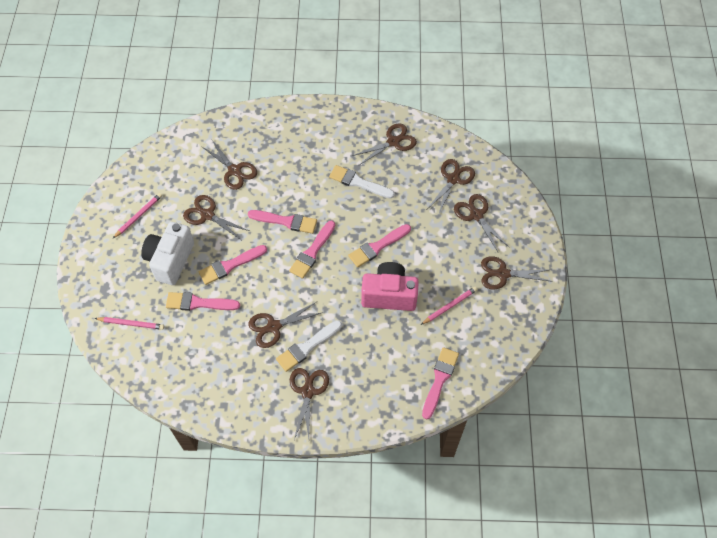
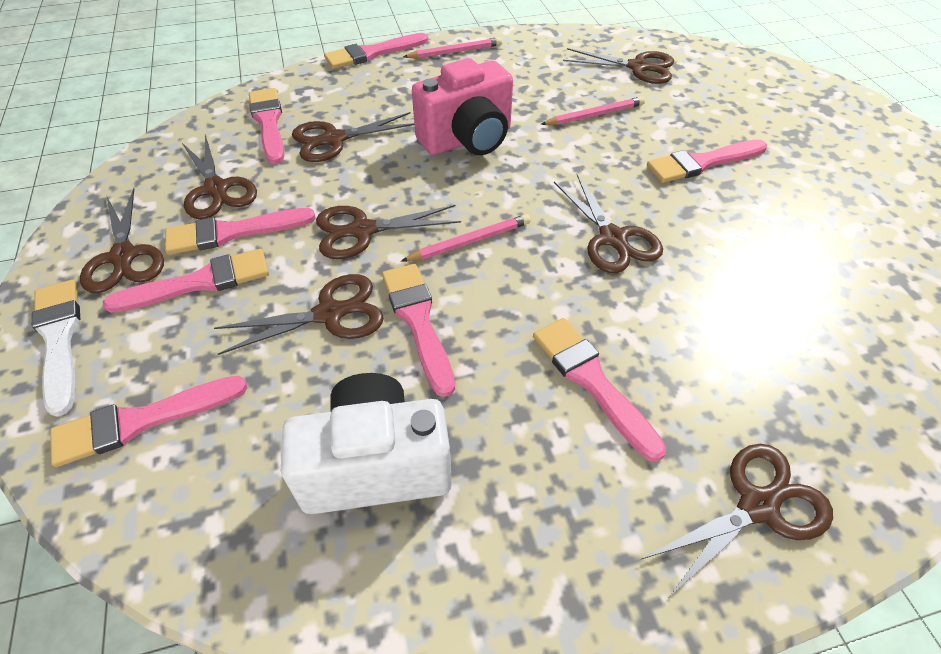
pink brush: [166,292,240,311] [199,245,267,285] [248,210,317,234] [289,221,335,279] [348,224,411,268] [422,347,459,419] = 6 -> [50,376,248,467] [103,249,269,313] [165,208,316,255] [249,88,284,164] [324,33,428,69] [382,264,455,397] [533,318,666,462] [647,139,767,183] = 8
white brush: [276,320,342,372] [329,165,395,198] = 2 -> [32,280,80,417] = 1

